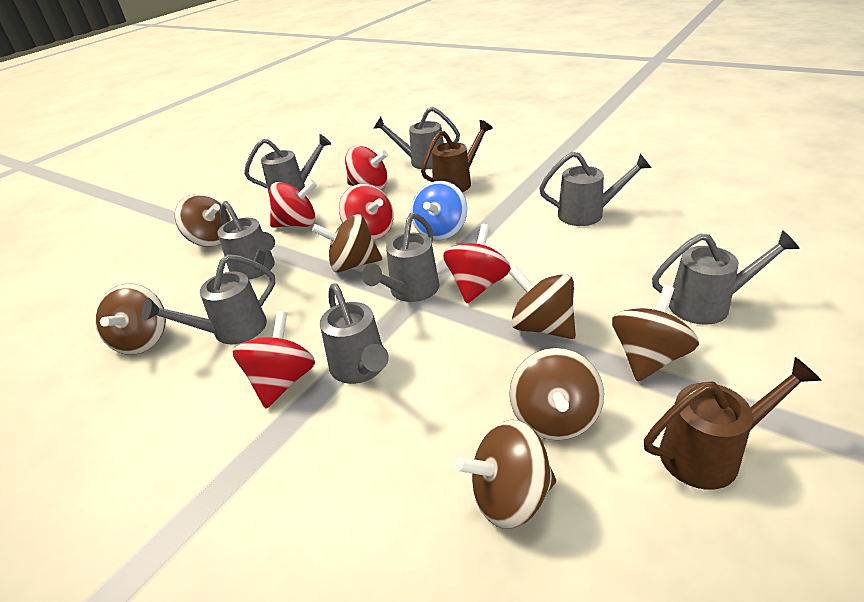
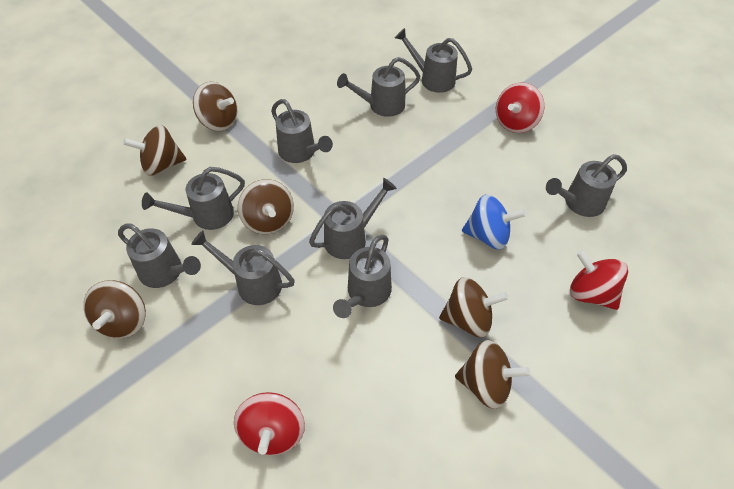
brown spinning top: [95,284,166,355] [175,194,231,247] [312,214,382,272] [455,420,556,529] [509,266,576,339] [509,348,604,440] [612,285,699,382] = 7 -> [83,280,146,339] [123,125,186,176] [193,82,237,131] [238,179,294,234] [439,277,508,337] [455,340,530,409] = 6
brown watering can: [421,120,493,192] [644,357,821,490] = 2 -> none = 0
grey watering can: [142,254,275,344] [217,201,275,280] [244,134,331,193] [320,283,389,384] [362,213,440,302] [373,107,460,169] [539,152,651,226] [652,230,800,325] = 8 -> [118,223,201,288] [142,167,245,230] [191,230,295,305] [271,99,333,163] [309,178,397,259] [333,235,392,318] [337,57,421,117] [395,28,472,93] [546,154,627,217] = 9
red spinning top: [233,311,315,408] [269,180,317,228] [339,184,393,240] [345,145,388,190] [443,224,511,303] = 5 -> [234,392,305,455] [496,83,544,133] [570,250,628,310] = 3

